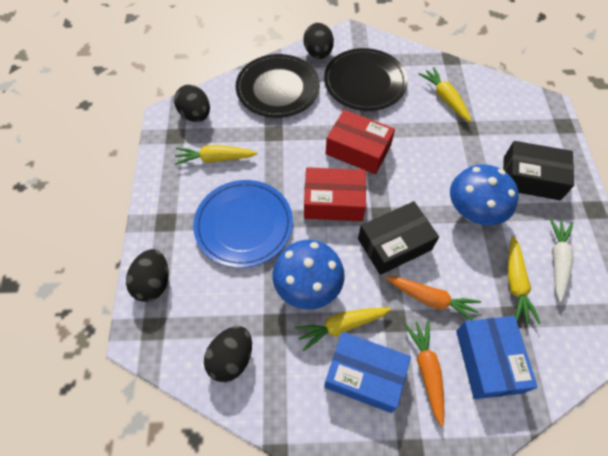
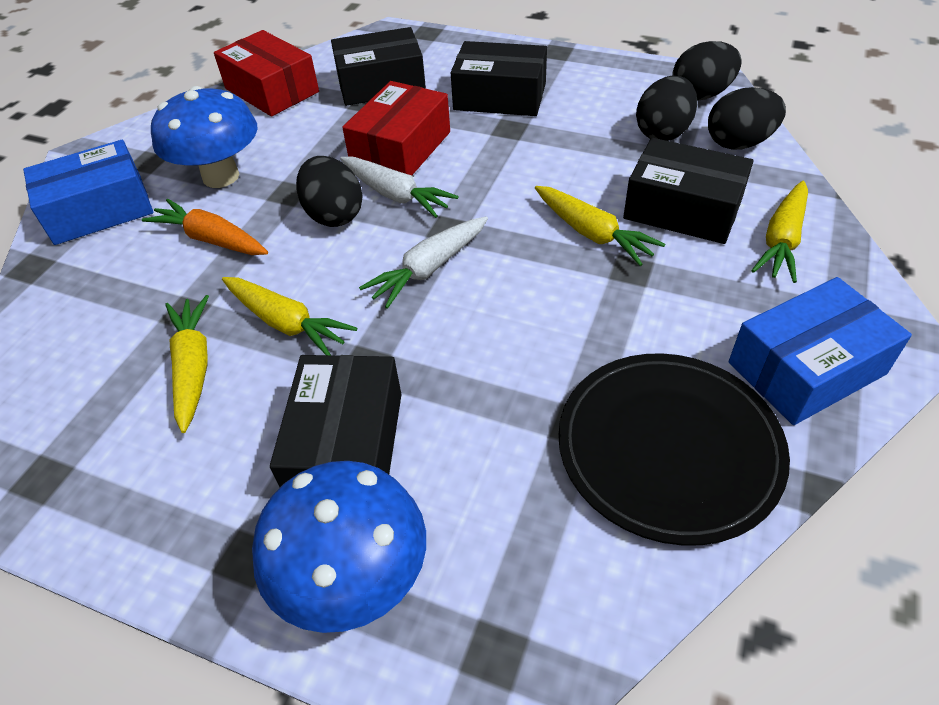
black box: [358,201,439,275] [503,141,574,200] = 2 -> [270,355,401,487] [331,27,426,106] [451,41,547,116] [623,138,754,244] = 4
black plate: [236,54,320,118] [324,48,408,111] = 2 -> [558,353,790,546] = 1
blue plate: [193,180,293,268] = 1 -> none = 0
orange carrot: [386,276,481,320] [404,320,445,427] = 2 -> [142,198,268,255] = 1
white carrot: [550,218,574,302] = 1 -> [340,156,459,218] [359,216,488,309] = 2

